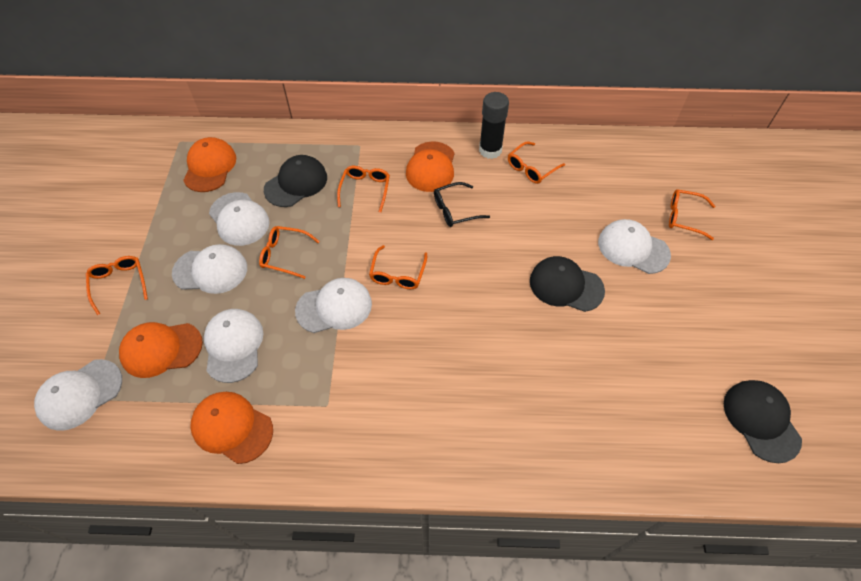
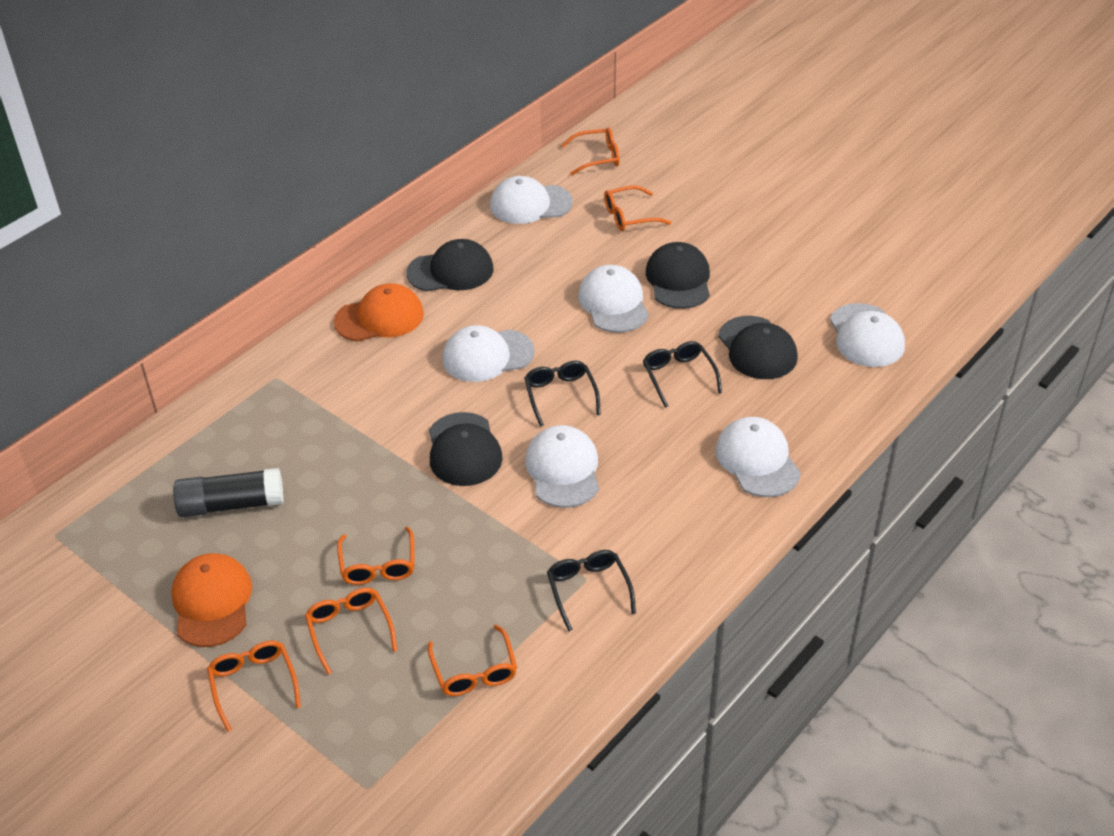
black cap: [264,155,327,207] [530,256,605,312] [724,380,802,463] = 3 -> [406,239,494,292] [429,412,503,486] [646,242,710,309] [718,316,798,379] = 4
black glasses: [434,182,490,227] = 1 -> [524,361,601,427] [547,550,636,632] [643,341,722,408] = 3
orange cap: [119,322,203,378] [183,137,236,192] [190,392,273,464] [406,142,455,192] = 4 -> [171,553,252,647] [334,283,424,342] = 2

